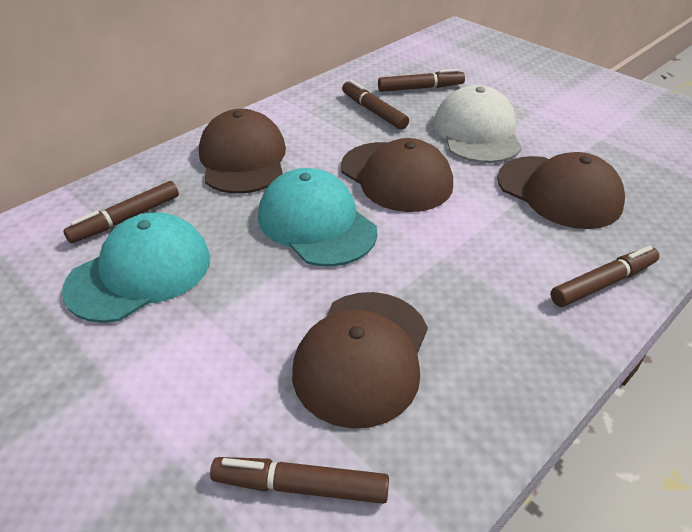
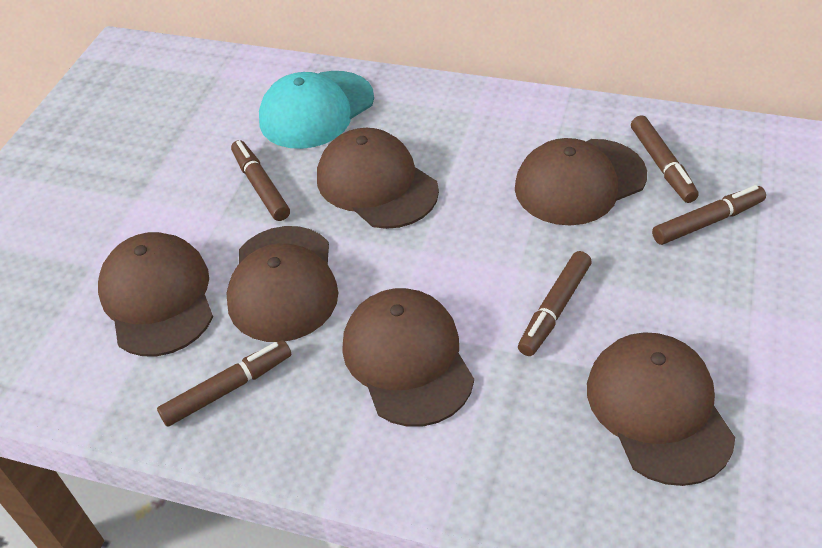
brown cap: [199,109,286,194] [292,292,428,429] [341,138,453,212] [497,152,625,229] = 4 -> [98,232,213,356] [226,226,338,342] [317,128,439,229] [342,288,474,427] [515,138,647,226] [587,332,735,486] = 6
turquoise cap: [62,212,210,323] [258,168,377,267] = 2 -> [259,71,374,149] = 1
white cap: [434,85,522,163] = 1 -> none = 0

